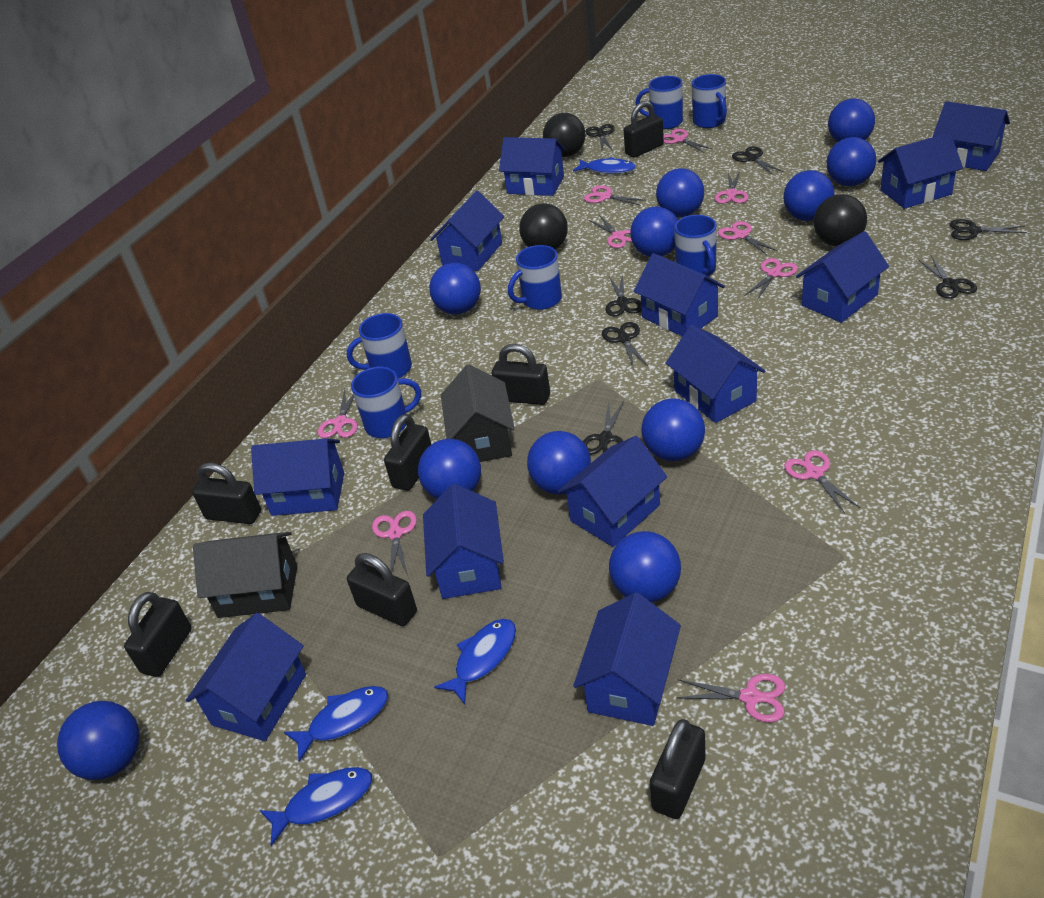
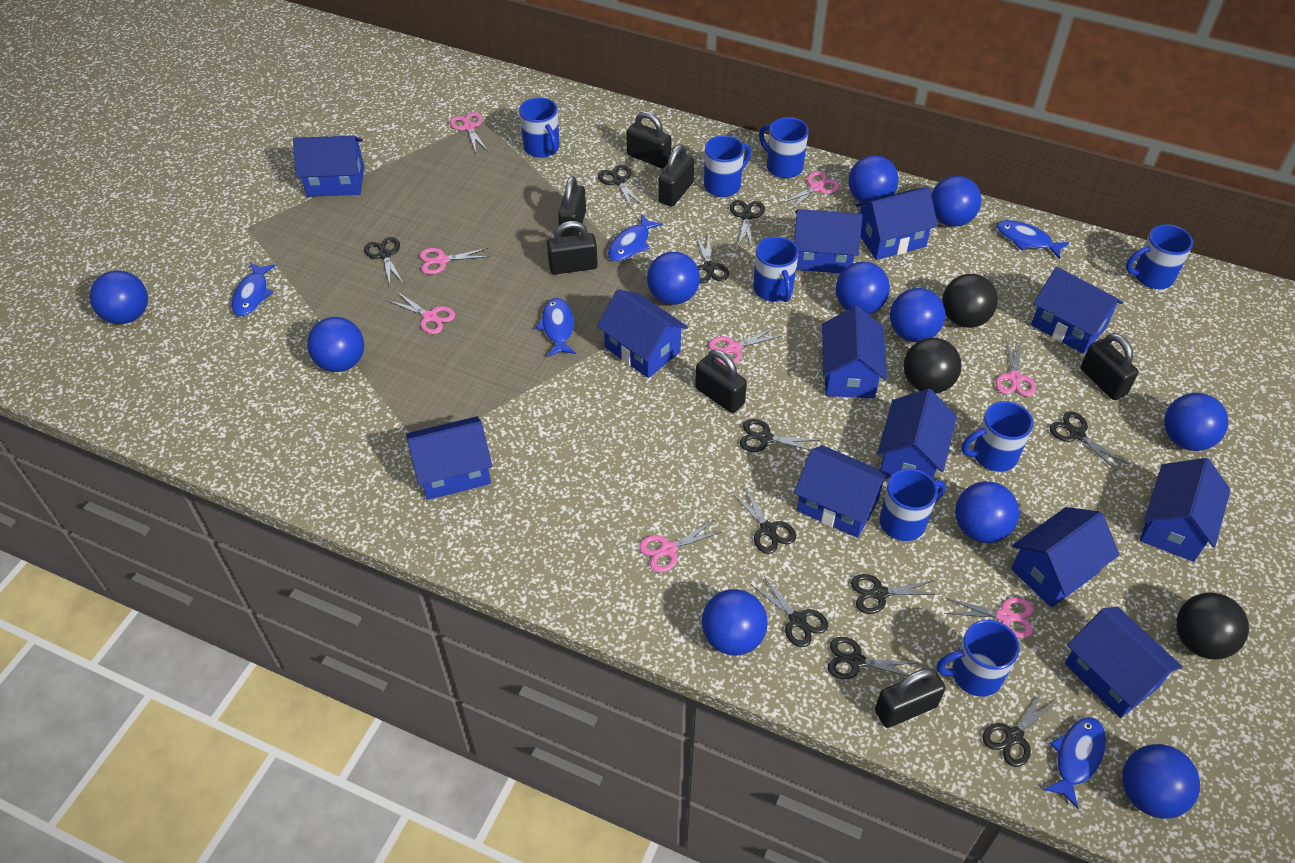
black house: [193,532,297,618] [441,365,515,462] = 2 -> none = 0
black scissors: [583,401,624,455] [585,124,615,151] [602,322,648,369] [605,275,642,317] [732,146,783,175] [918,256,977,299] [950,219,1027,240] = 7 -> [364,237,404,284] [598,165,644,209] [696,235,729,283] [730,200,765,248] [732,486,796,554] [740,419,820,452] [752,575,828,647] [828,637,917,679] [851,574,938,614] [983,690,1058,767] [1049,411,1126,471] = 11
blue fish: [259,767,372,846] [284,686,388,762] [434,619,516,704] [573,157,636,174] = 4 -> [231,263,276,317] [536,298,576,357] [608,214,663,261] [997,220,1070,259] [1043,717,1106,809] = 5
blue mug: [347,313,412,379] [351,367,421,438] [508,245,562,310] [636,76,683,129] [674,215,717,276] [692,74,727,128] = 6 -> [519,97,560,158] [704,135,751,197] [753,236,799,302] [759,117,809,178] [879,469,946,541] [936,620,1020,697] [962,401,1033,472] [1126,224,1193,289] = 8
pink scissors: [318,389,358,438] [372,511,417,576] [584,185,647,206] [589,215,632,248] [663,129,712,153] [676,674,785,722] [715,171,748,204] [718,221,777,255] [744,258,798,300] [784,450,860,513] = 10 -> [387,292,455,334] [420,248,490,274] [450,112,488,153] [639,520,723,572] [709,327,781,366] [780,171,840,211] [944,598,1033,638] [996,339,1036,397] = 8

